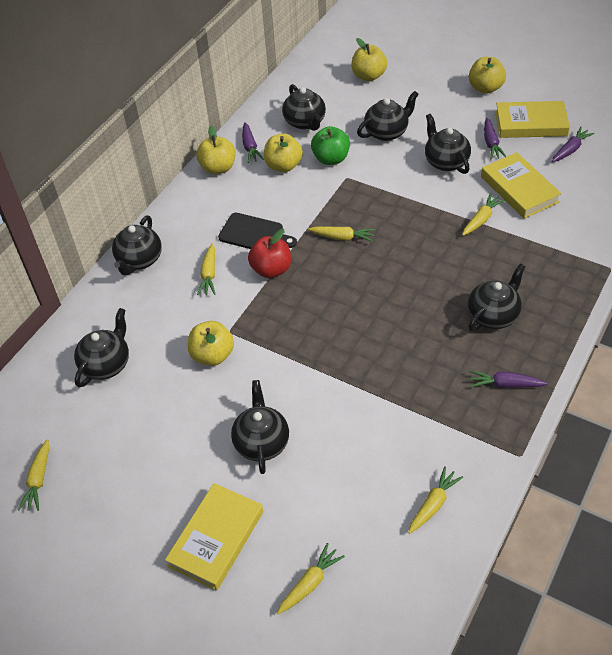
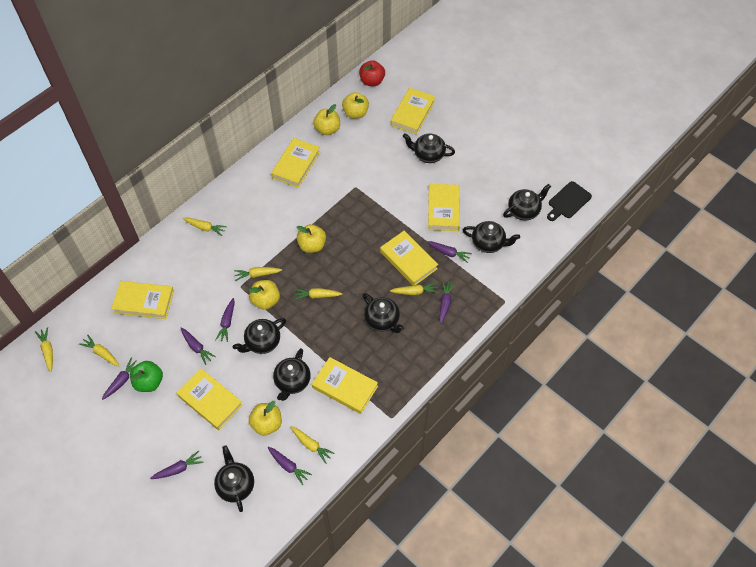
purple carrot: [242,122,264,163] [470,371,548,388] [484,118,506,159] [552,127,595,162] = 4 -> [102,357,137,400] [150,451,204,479] [181,327,216,365] [215,298,235,342] [268,447,312,485] [427,241,472,263] [439,281,455,324] = 7
yellow book: [165,483,263,591] [481,152,562,219] [495,101,570,138] = 3 -> [111,281,174,319] [177,368,243,430] [271,138,320,188] [312,357,378,414] [380,231,438,285] [390,88,435,135] [428,184,460,231] = 7
yellow carrot: [18,439,49,511] [197,243,215,295] [277,543,345,614] [308,227,375,242] [408,466,463,534] [462,193,505,236] = 6 -> [35,327,53,372] [79,335,120,366] [183,217,227,236] [234,267,282,281] [291,426,335,464] [294,288,342,300] [390,282,438,295] = 7

